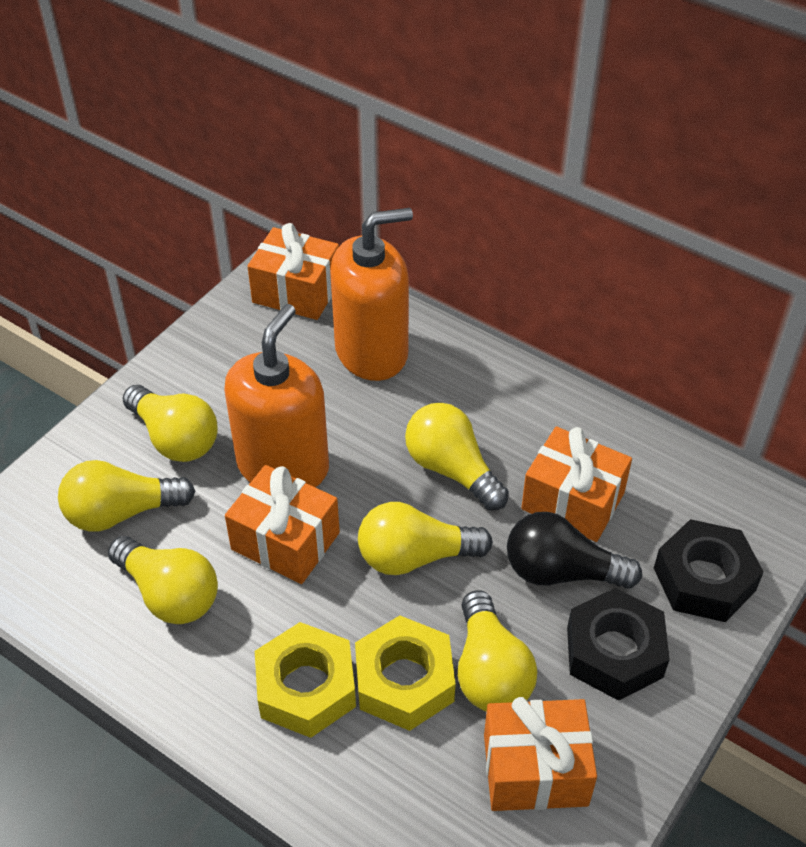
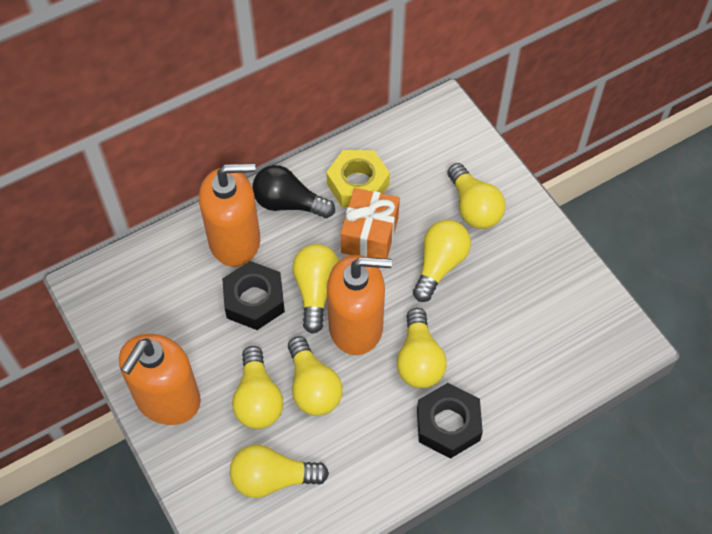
orange gift: [225,465,340,584] [247,223,339,320] [484,697,597,811] [521,426,632,542] = 4 -> [341,188,400,258] = 1
orange soap dispenser: [224,304,329,487] [330,208,413,381] = 2 -> [119,334,201,425] [199,163,260,267] [327,255,392,355] = 3
yellow light bulb: [58,460,195,532] [108,536,218,624] [123,385,218,462] [358,502,493,575] [405,403,509,511] [458,590,537,712] = 6 -> [230,445,329,498] [232,346,283,429] [288,336,343,416] [292,244,339,334] [396,308,447,388] [413,220,471,302] [447,163,506,229] = 7
yellow nut: [255,622,356,738] [355,615,456,731] = 2 -> [326,150,390,207] = 1

